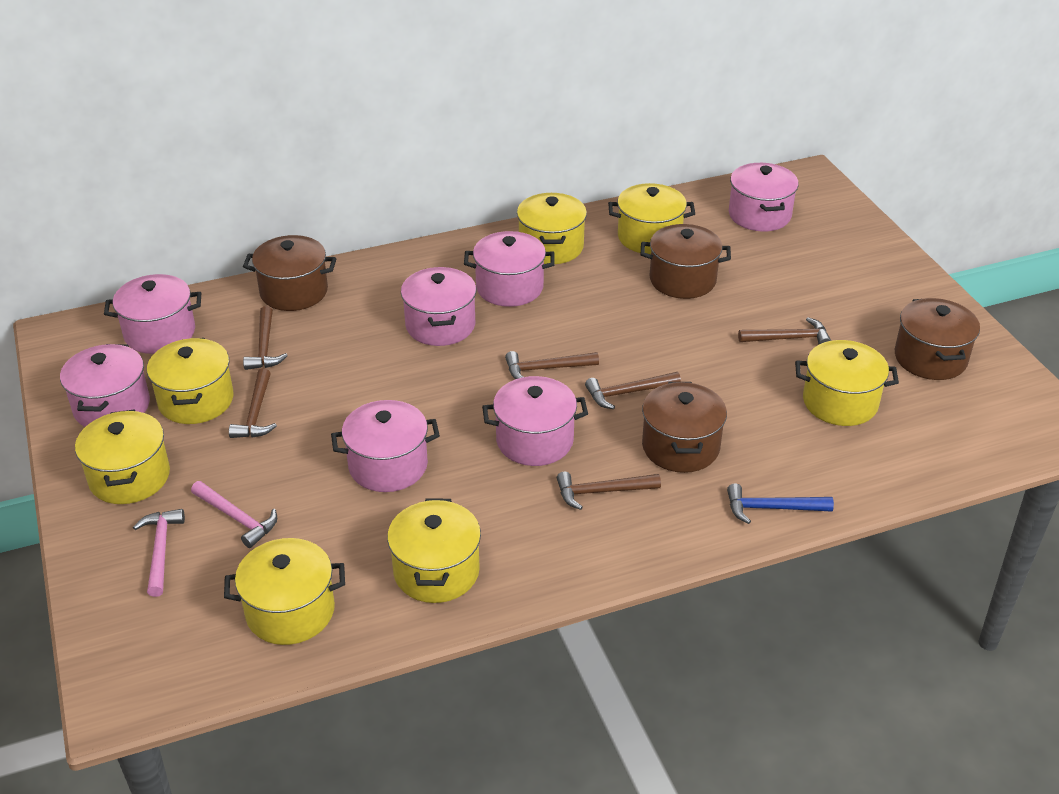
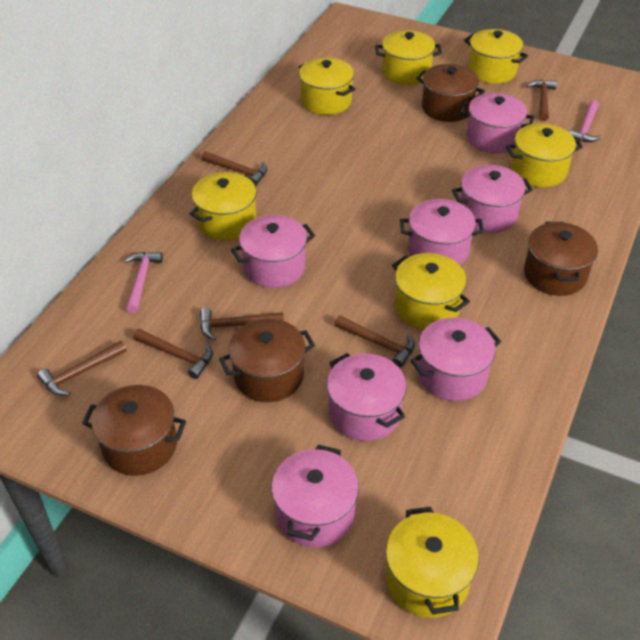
blue hammer: [727,484,834,524] = 1 -> none = 0

